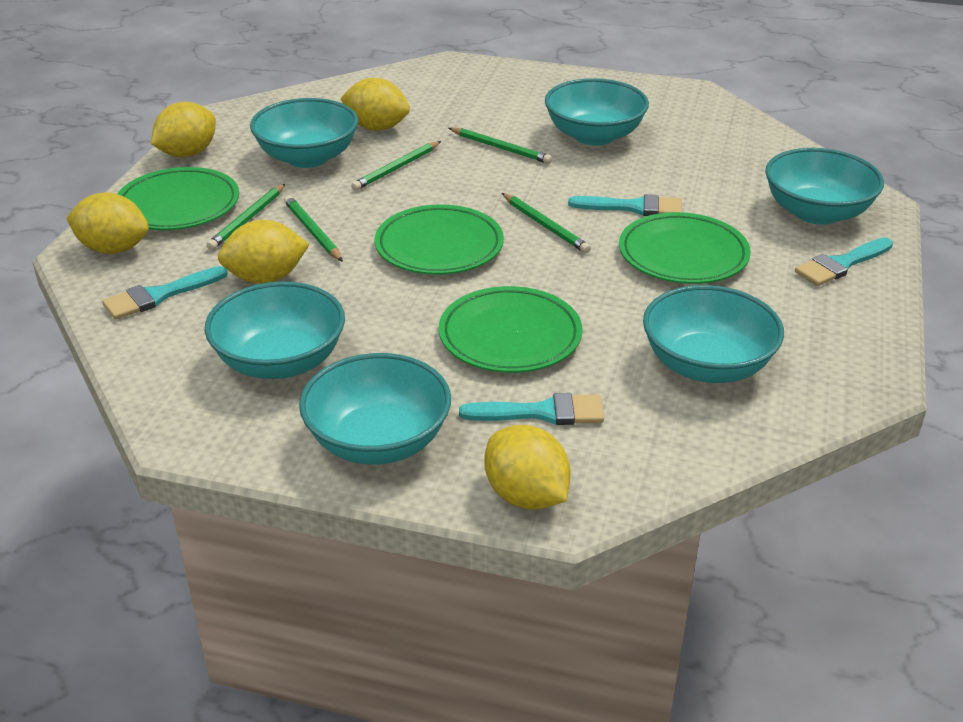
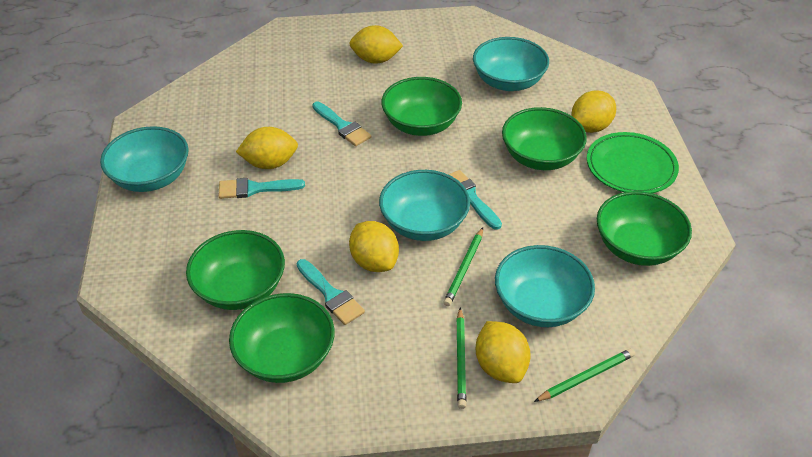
green bowl: none = 0 -> [186,230,285,310] [229,293,335,383] [381,77,462,136] [502,107,587,170] [597,191,692,266] = 5
green pencil: [206,184,285,250] [284,196,343,262] [351,141,441,191] [449,128,552,164] [502,193,591,253] = 5 -> [443,227,483,306] [456,307,467,409] [534,348,635,402] = 3
green plate: [118,167,239,230] [375,204,504,275] [439,286,583,373] [619,212,751,284] = 4 -> [587,132,679,193] = 1
turquoise bowl: [204,282,345,379] [250,98,358,168] [299,353,451,464] [545,78,649,146] [643,285,784,383] [765,148,884,225] = 6 -> [100,126,189,192] [379,170,470,241] [473,37,549,91] [495,245,595,327] = 4

